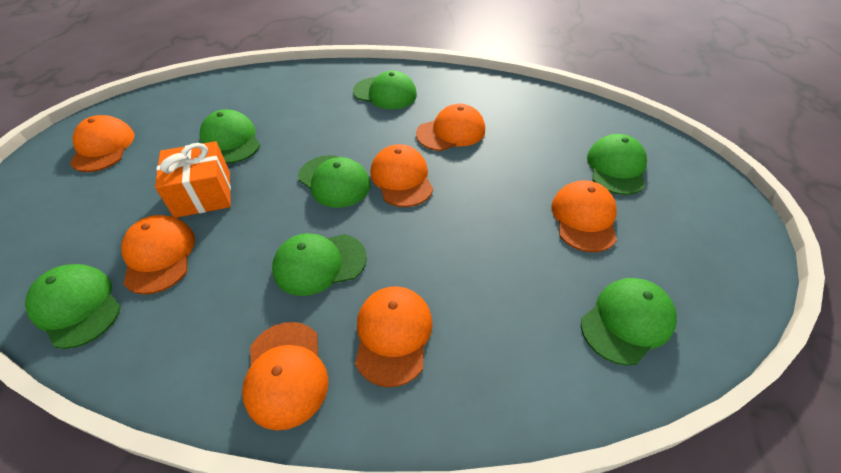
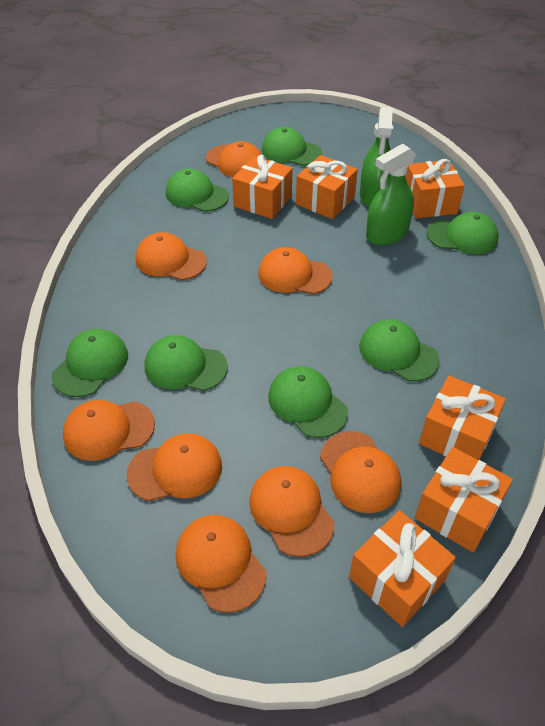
green spray bottle: none = 0 -> [360,107,393,207] [366,144,416,245] = 2
orange cap: [70,115,135,172] [121,215,195,294] [242,322,328,430] [355,286,433,387] [370,144,433,207] [416,104,485,151] [552,180,617,252] = 7 -> [63,400,155,461] [127,433,222,501] [136,232,207,280] [176,515,266,613] [206,141,262,177] [249,466,334,557] [258,247,332,294] [320,431,401,513] = 8
orange gift: [155,141,231,218] = 1 -> [232,155,293,219] [296,155,358,219] [349,510,456,627] [405,159,465,218] [415,447,513,553] [419,375,506,460] = 6

